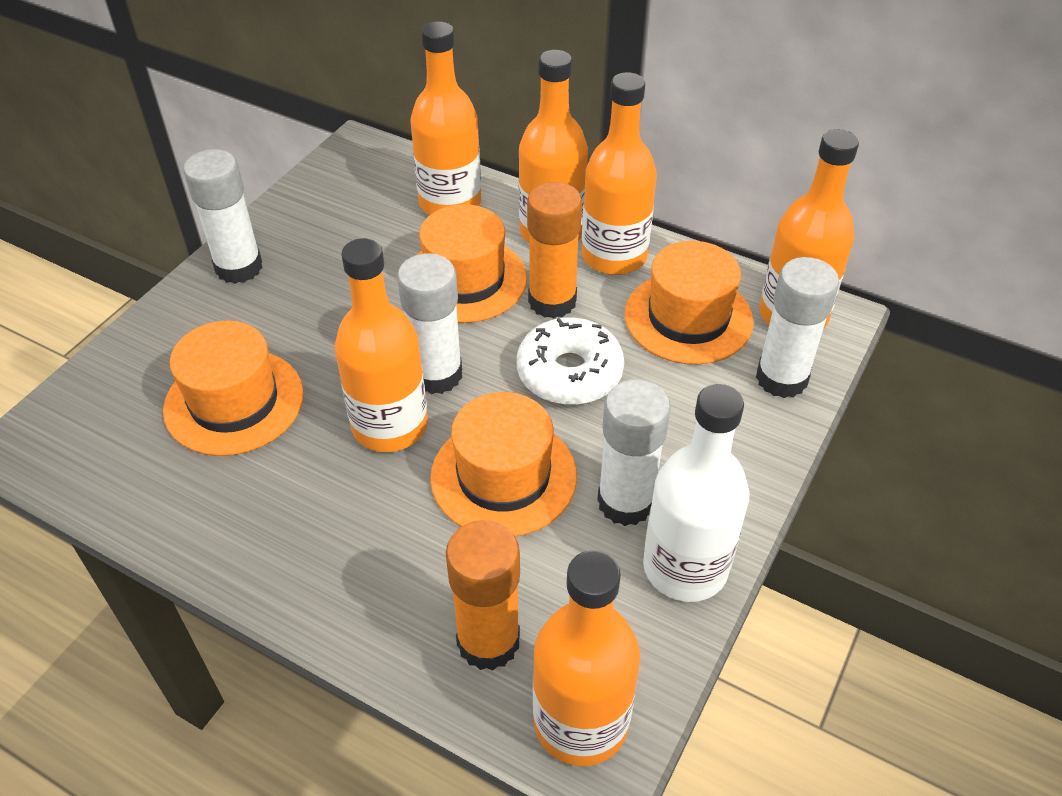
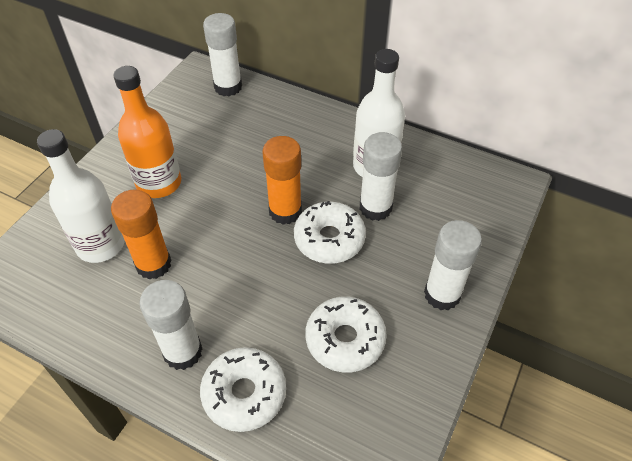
orange bottle: [335,238,428,452] [410,22,481,215] [519,50,588,243] [533,550,640,766] [582,72,657,275] [759,129,859,329] = 6 -> [113,66,181,198] = 1
orange hat: [163,321,304,456] [417,204,527,323] [430,392,577,537] [625,241,754,364] = 4 -> none = 0
white bottle: [643,384,749,602] = 1 -> [37,129,125,263] [353,49,405,177] = 2
white donut: [517,318,624,405] = 1 -> [200,347,286,432] [294,201,366,264] [306,297,387,373] = 3

